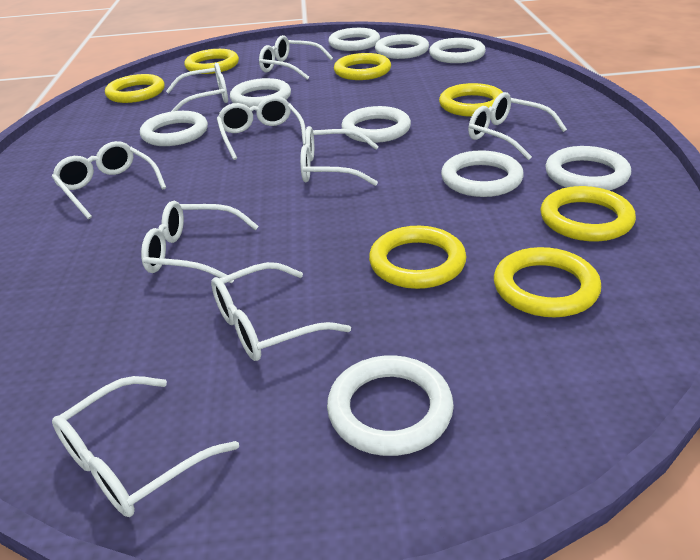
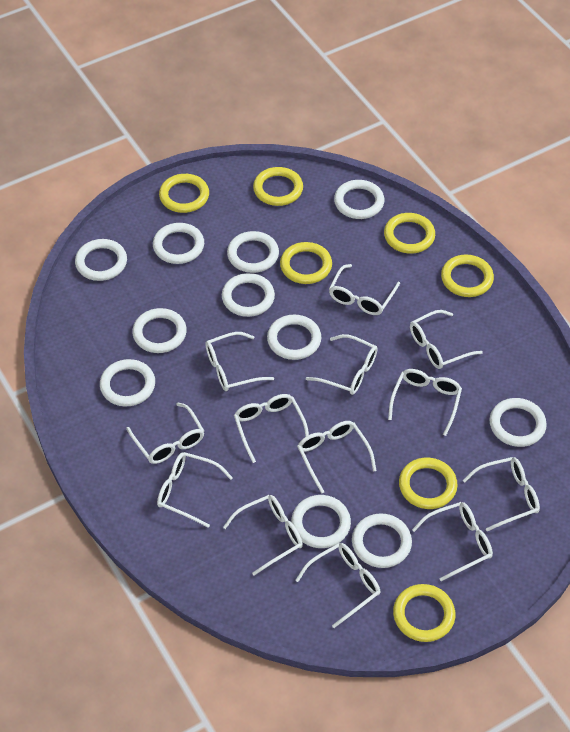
white glasses: [52,141,166,219] [52,376,239,517] [141,201,259,284] [166,63,228,112] [211,262,351,361] [217,96,306,160] [259,35,333,80] [300,126,379,186] [468,92,567,160] = 9 -> [126,403,204,464] [157,452,233,528] [205,332,274,391] [223,495,303,576] [234,394,309,463] [295,543,380,628] [297,421,376,494] [306,334,378,395] [329,264,400,315] [388,369,462,436] [410,310,483,369] [412,502,493,581] [463,457,540,531] = 13
white ring: [140,111,208,146] [230,78,291,108] [327,355,454,456] [328,28,380,51] [341,106,411,143] [375,34,429,59] [429,38,486,63] [441,150,524,197] [545,146,631,191] = 9 -> [75,239,127,281] [100,359,155,407] [132,308,187,353] [153,223,204,264] [222,273,275,317] [227,231,279,273] [267,315,321,360] [291,495,351,548] [334,180,384,219] [352,513,412,568] [489,398,547,447] = 11

